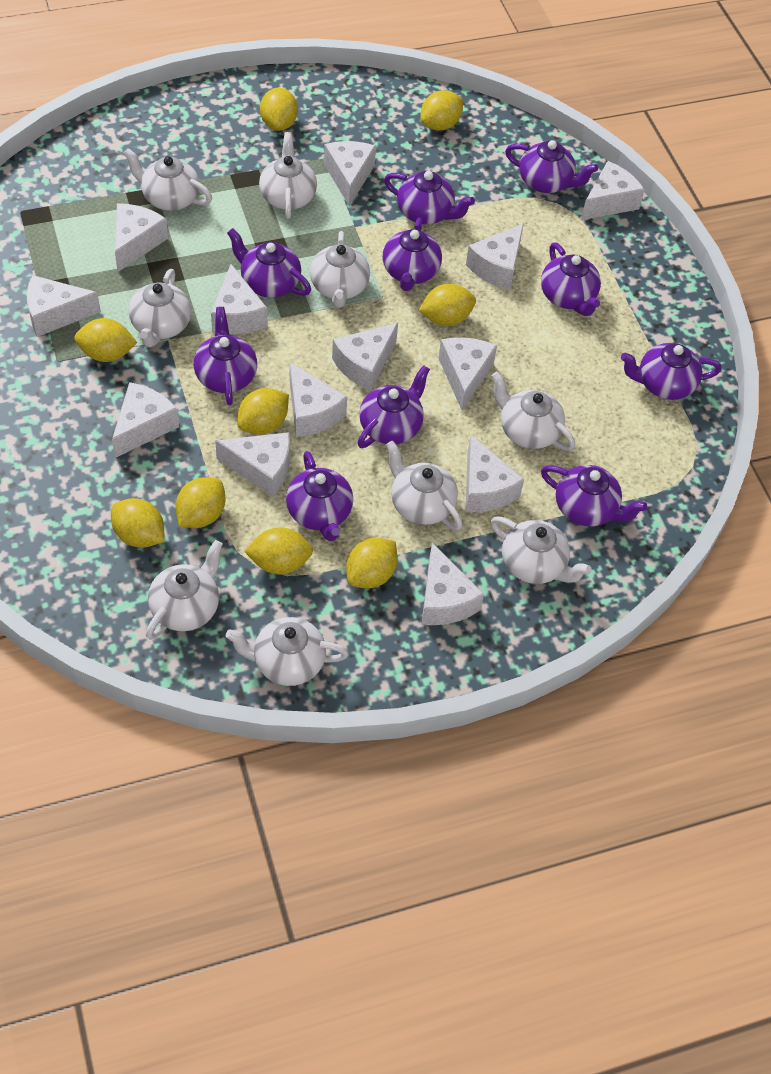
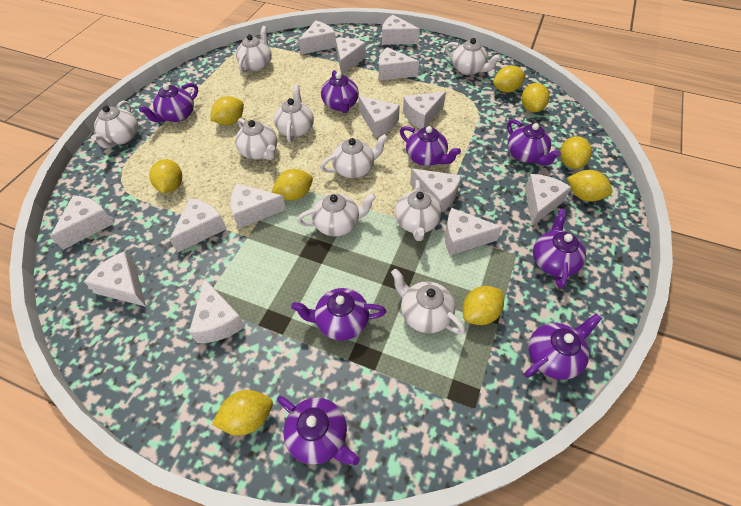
purple teapot: [194,307,257,405] [227,228,311,298] [286,451,353,541] [358,365,430,448] [383,217,442,291] [384,171,475,224] [505,140,598,193] [541,242,601,316] [541,465,647,526] [621,343,722,400] = 10 -> [139,83,198,122] [277,396,360,465] [291,288,386,341] [321,70,359,113] [400,126,461,166] [507,119,561,166] [525,313,602,380] [533,209,586,288] = 8
white cheese: [27,275,101,337] [112,382,179,458] [115,203,168,272] [211,264,267,334] [215,432,290,497] [290,363,347,437] [324,141,376,206] [332,323,398,391] [421,543,484,625] [438,337,497,410] [465,435,524,512] [466,223,524,290] [581,161,645,220] = 13 -> [50,195,114,250] [84,251,146,307] [169,198,227,253] [189,278,246,343] [230,184,286,229] [299,21,336,55] [336,38,366,75] [358,96,400,137] [379,47,419,81] [382,15,420,45] [403,92,446,129] [410,169,461,212] [445,208,502,255] [525,174,571,226] = 14

